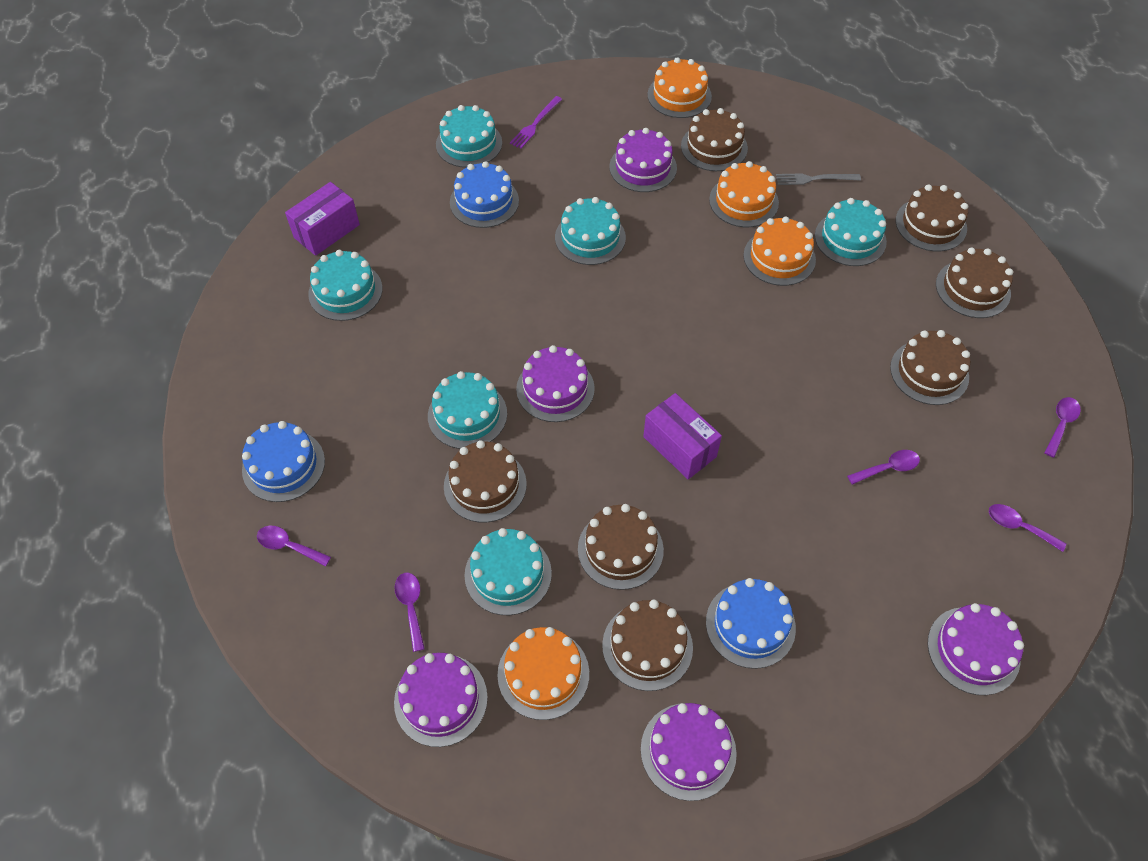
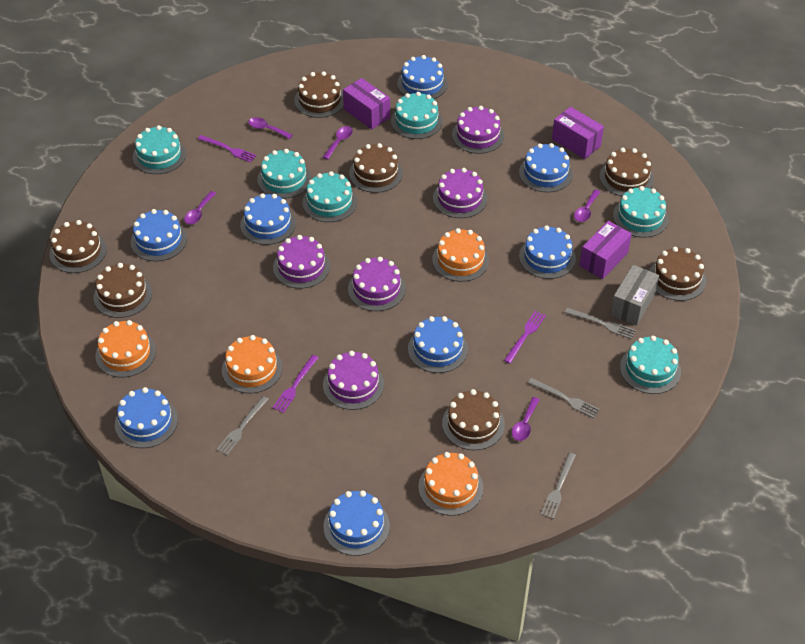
blue cake: [242,421,325,502] [450,161,519,228] [706,578,796,669] = 3 -> [115,387,178,448] [131,209,187,261] [240,193,296,245] [323,490,390,556] [397,55,448,99] [408,316,468,373] [519,143,573,192] [519,225,576,279] = 8
grey box: none = 0 -> [610,265,659,326] = 1
grey fork: [776,173,861,185] = 1 -> [216,396,269,455] [528,378,599,418] [541,452,576,519] [565,308,636,339] = 4
purple box: [285,182,360,256] [643,393,722,479] = 2 -> [343,78,390,129] [552,107,604,159] [579,221,632,279] = 3
purple fork: [510,96,562,149] = 1 -> [198,135,257,163] [272,355,318,413] [504,311,546,364] = 3

